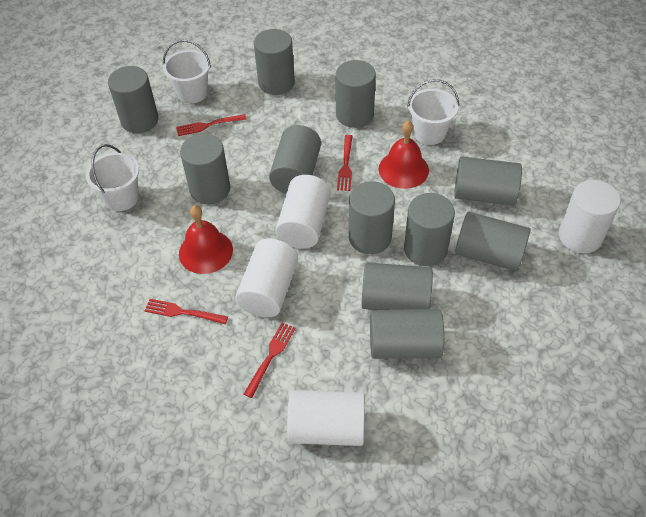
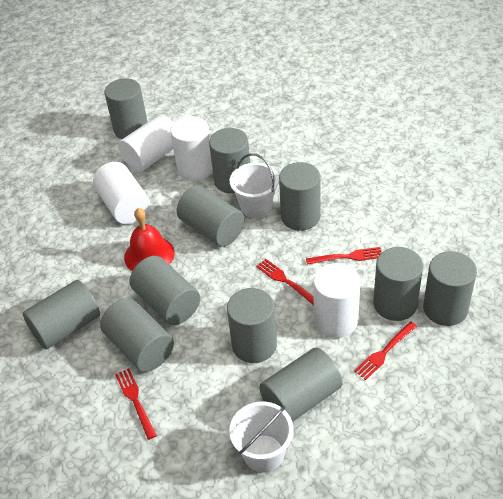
red bell: [179,205,233,274] [379,120,429,189] = 2 -> [124,208,175,271] = 1
white bucket: [86,144,139,211] [163,40,211,104] [407,79,459,145] = 3 -> [229,153,279,218] [229,402,294,472] = 2

